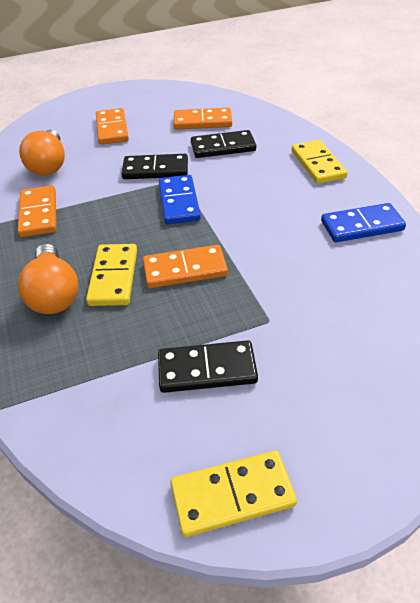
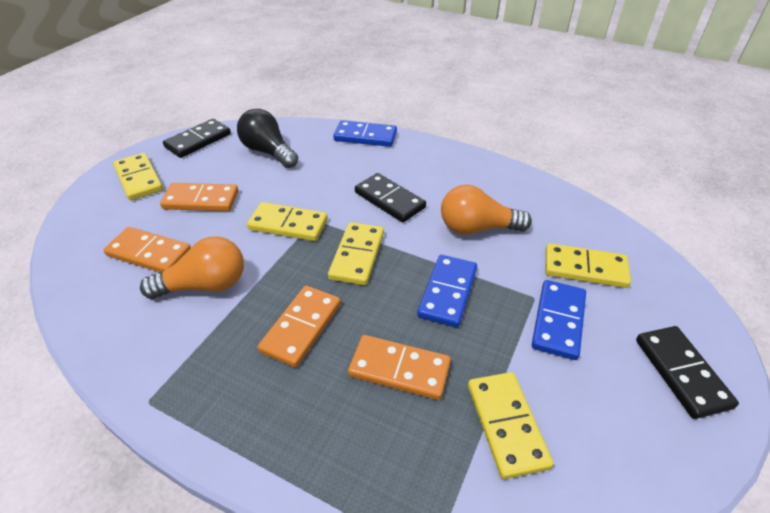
black light bulb: none = 0 -> [237,109,298,168] = 1
blue domino: [159,175,201,224] [321,203,406,242] = 2 -> [333,120,397,147] [417,255,477,328] [532,280,586,360] = 3
yellow domino: [86,244,137,306] [171,451,297,537] [291,140,348,184] = 3 -> [113,153,163,200] [247,202,328,241] [328,222,384,285] [468,372,553,479] [545,243,631,288] = 5

